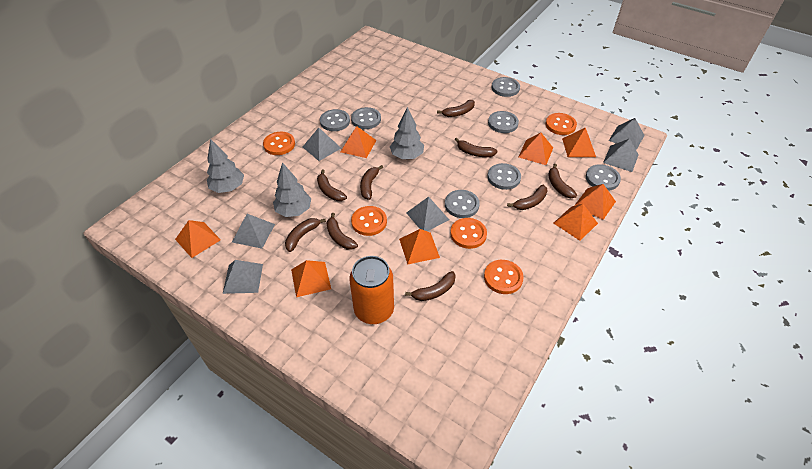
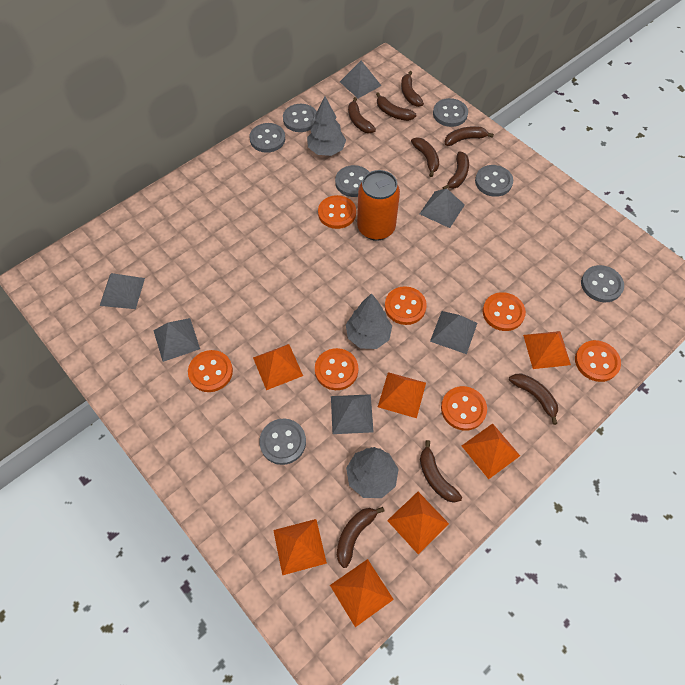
orange button: [263,132,295,155] [351,206,387,236] [450,218,487,249] [484,260,524,294] [545,113,577,135] = 5 -> [188,350,233,392] [315,348,359,390] [318,195,356,229] [385,286,427,325] [441,386,487,431] [483,292,526,331] [575,340,621,382] = 7
orange pyramid: [175,220,221,258] [291,260,331,297] [341,126,376,158] [399,229,440,265] [519,132,553,165] [553,204,598,241] [562,127,596,157] [574,184,616,220] = 8 -> [253,344,303,390] [273,519,327,575] [330,559,394,627] [378,372,426,418] [387,492,449,554] [462,423,520,479] [523,331,571,369] = 7

